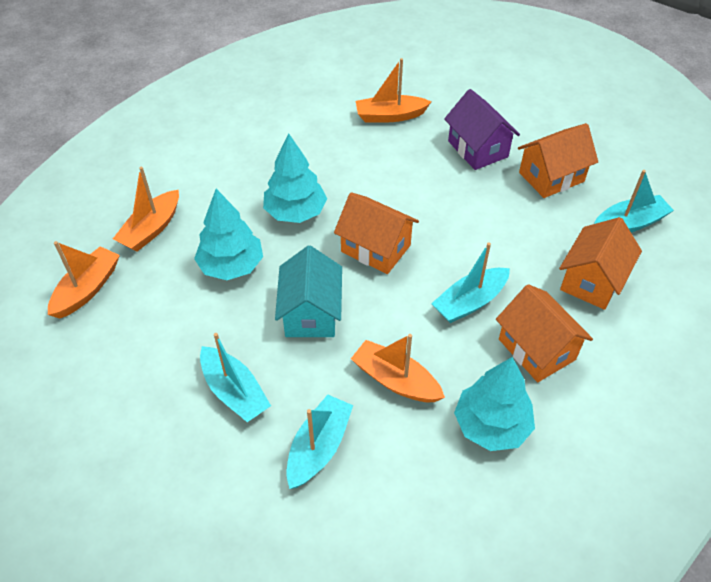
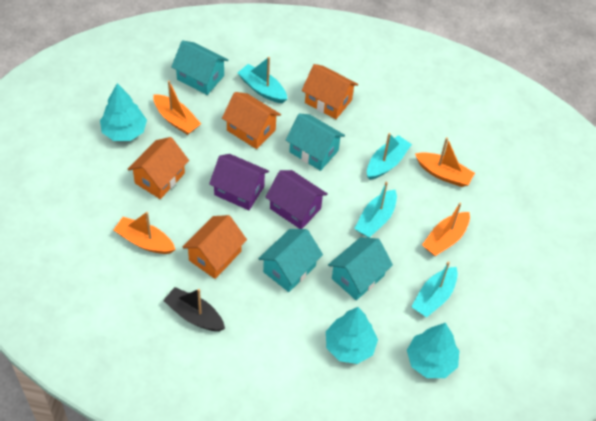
black boat: none = 0 -> [163,287,225,331] = 1
purple house: [444,89,520,170] = 1 -> [209,154,269,210] [266,170,328,229] = 2
turquoise house: [275,246,342,337] = 1 -> [171,40,228,95] [258,229,323,292] [286,114,345,171] [328,237,393,300] = 4

